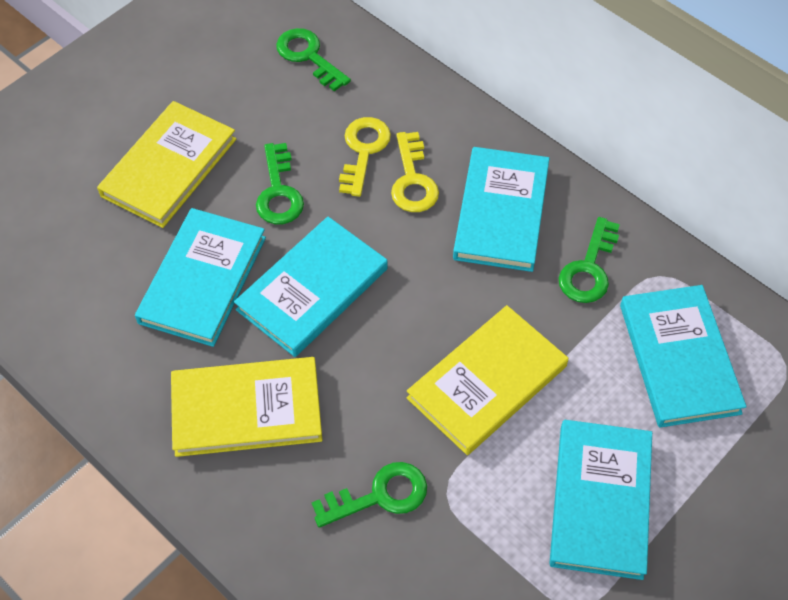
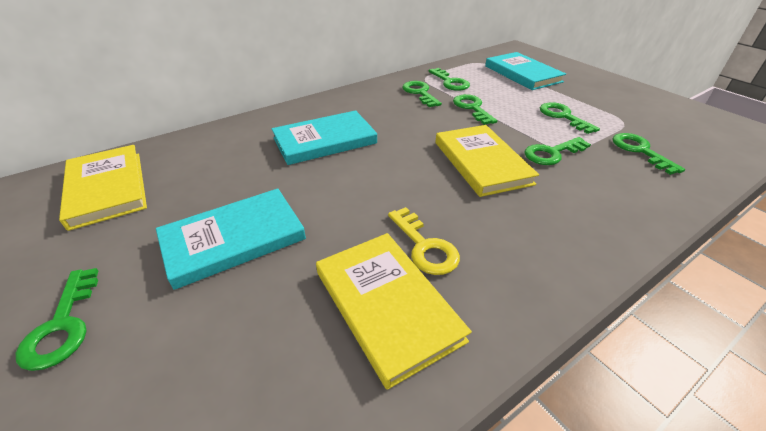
green key: [256,143,304,224] [276,28,351,91] [312,462,427,528] [559,217,620,303] = 4 -> [16,268,98,371] [402,81,442,107] [429,68,470,91] [453,94,497,125] [525,137,591,165] [540,102,600,134] [612,133,685,175] = 7
turquoise book: [135,208,266,347] [234,217,388,357] [453,147,550,272] [549,420,652,580] [620,285,747,428] = 5 -> [156,188,306,290] [272,110,377,165] [485,52,566,90] = 3
yellow key: [339,117,391,197] [391,132,439,212] = 2 -> [388,207,460,275] = 1

